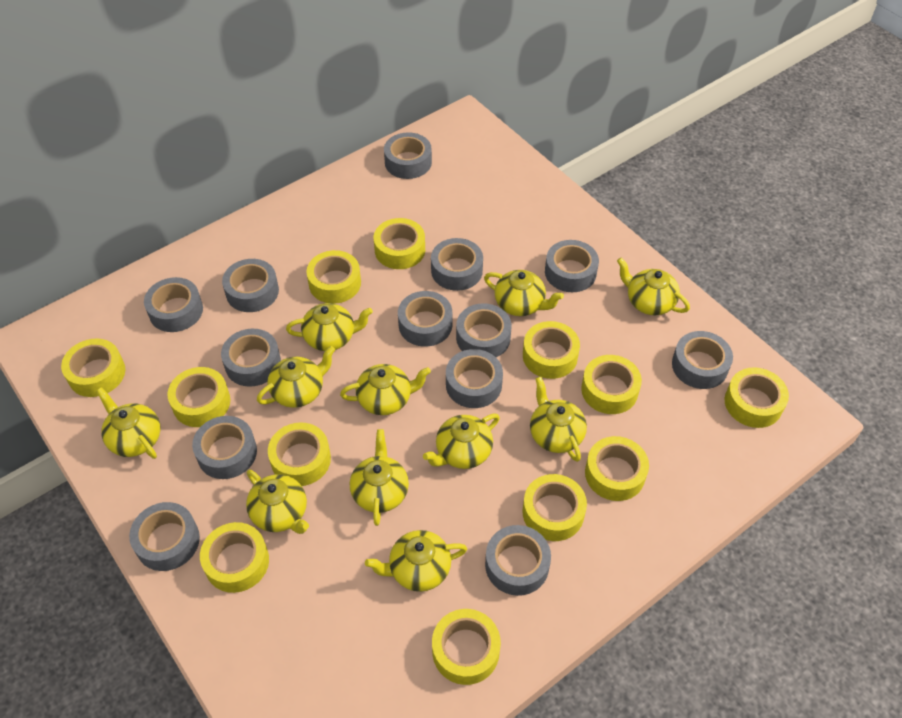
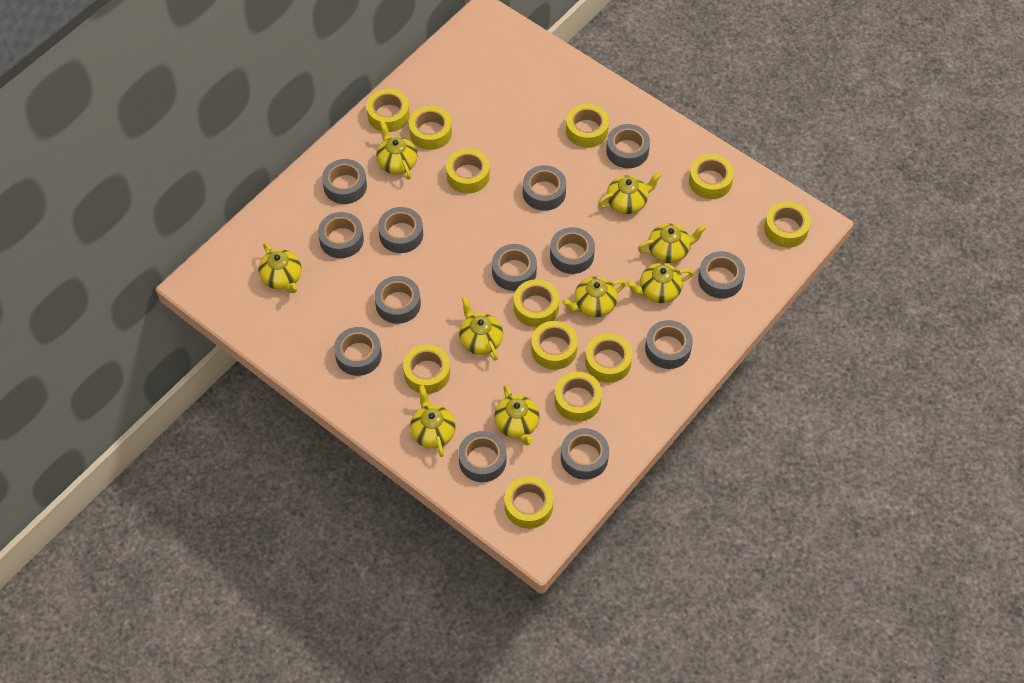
yellow teapot: [96,387,161,459] [246,470,309,534] [257,346,335,408] [286,303,373,351] [340,364,431,415] [350,429,409,526] [365,530,467,592] [423,414,500,469] [484,270,564,316] [530,377,587,462] [617,258,690,315] = 11 -> [258,243,302,293] [376,120,417,179] [410,385,455,457] [459,296,503,361] [494,385,539,445] [562,277,626,317] [598,172,662,214] [626,263,693,303] [638,223,707,263] = 9

